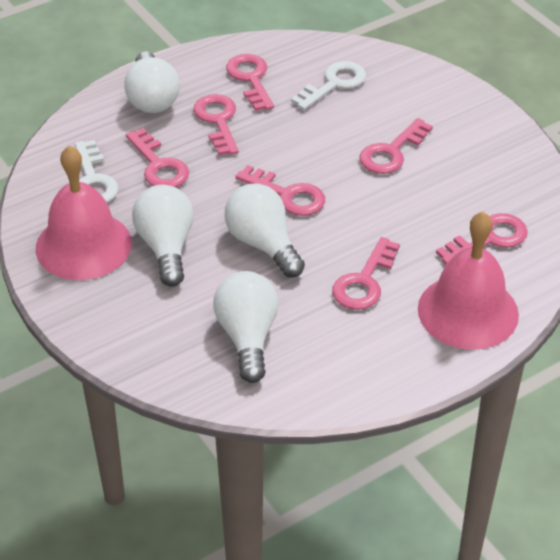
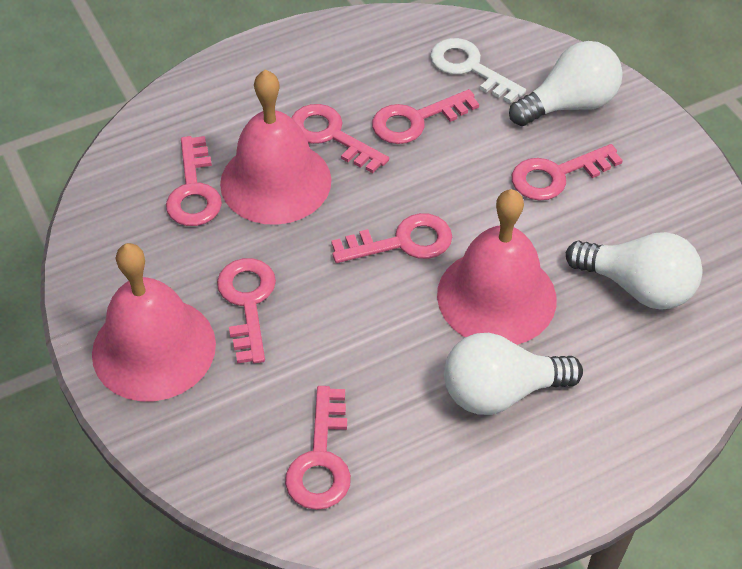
pink bell: [36,146,132,280] [418,212,519,350] = 2 -> [92,243,216,401] [220,70,331,225] [437,189,557,345] = 3
white key: [75,140,118,203] [291,61,366,110] = 2 -> [430,38,526,104] = 1
white light bulb: [124,51,180,113] [132,185,194,287] [213,271,279,383] [224,183,305,277] = 4 -> [444,333,583,415] [509,41,623,126] [566,232,702,310] = 3

